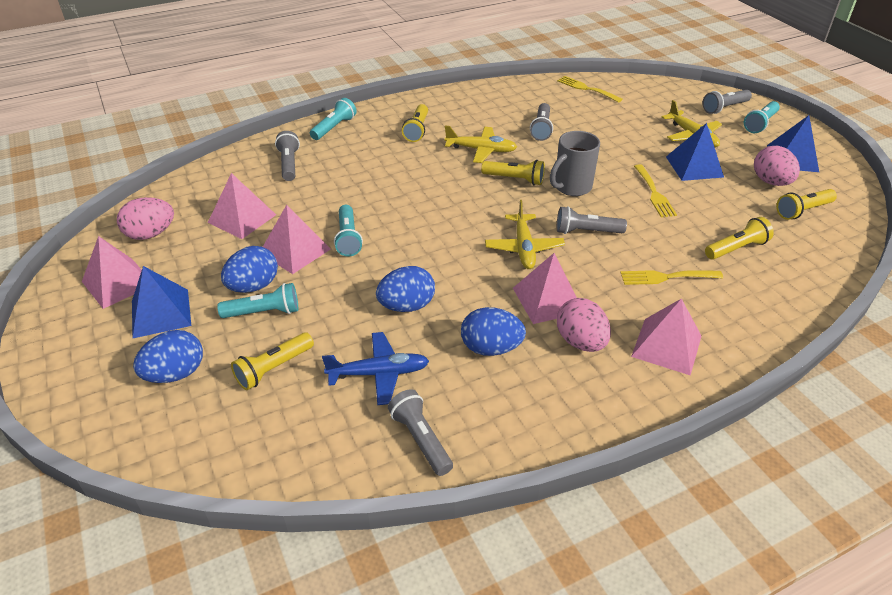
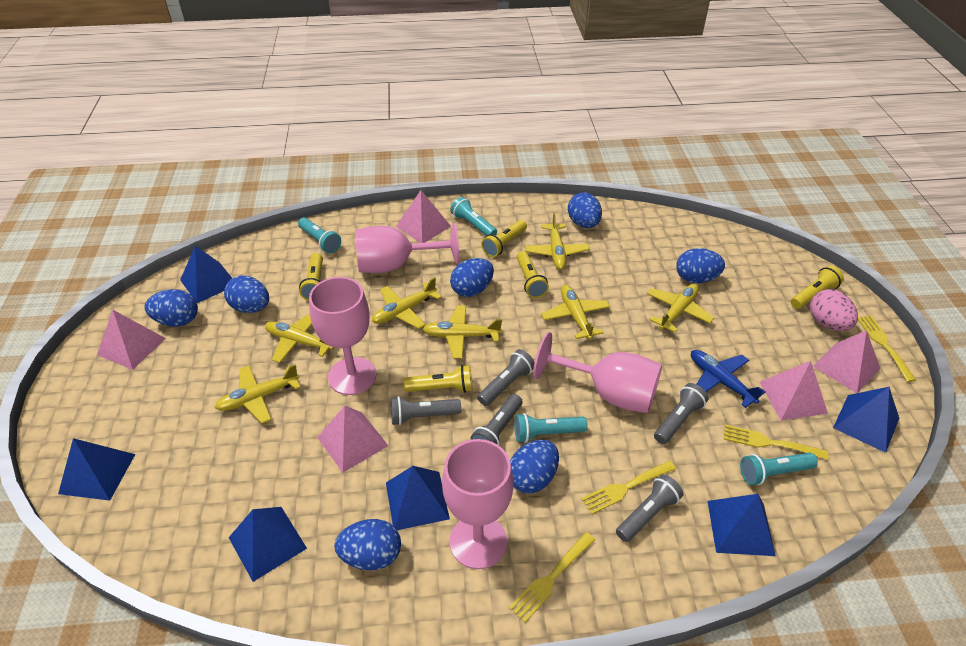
blue egg: [133,330,203,383] [221,246,278,293] [376,266,435,312] [461,307,526,356] = 4 -> [145,289,198,327] [224,276,269,313] [334,519,401,570] [450,258,494,297] [510,440,559,493] [568,193,602,228] [676,248,725,283] = 7
blue pyramid: [132,266,191,339] [666,123,724,181] [767,115,819,172] = 3 -> [58,438,135,501] [180,246,232,303] [228,507,307,582] [386,466,450,530] [708,494,775,556] [833,387,899,453] = 6
grey mug: [550,131,600,196] = 1 -> none = 0
pink egg: [117,197,174,240] [557,298,611,352] [754,146,800,186] = 3 -> [810,289,858,331] = 1
pink goblet: none = 0 -> [309,277,376,395] [355,223,459,273] [442,439,514,569] [533,332,662,413] = 4
yellow fork: [557,76,623,103] [620,270,723,285] [634,164,677,217] = 3 -> [509,532,595,623] [581,460,676,515] [724,424,828,460] [858,315,916,382] = 4
yellow plane: [445,126,517,163] [485,200,565,269] [662,100,722,147] = 3 -> [215,364,301,423] [265,313,334,363] [371,277,442,329] [423,305,502,359] [525,212,590,270] [541,285,610,340] [647,284,714,333] = 7

